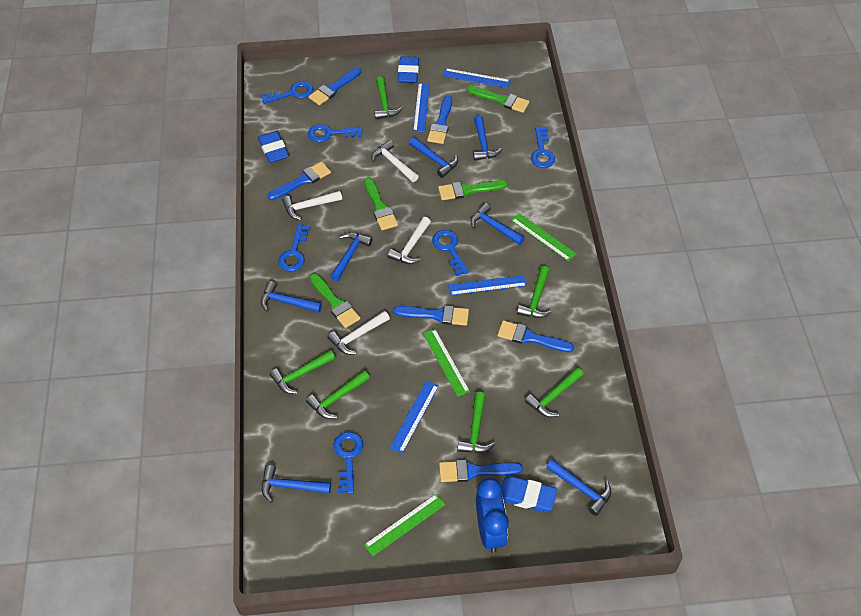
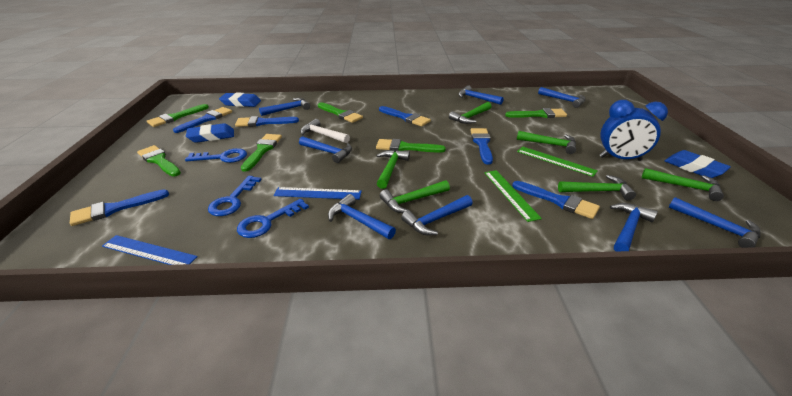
blue hammer: [261,281,322,312] [262,465,331,502] [330,232,373,281] [409,137,458,178] [470,203,525,245] [473,115,502,161] [546,459,611,516] = 7 -> [259,98,310,116] [299,136,352,163] [328,194,396,239] [401,195,473,235] [458,85,504,105] [538,87,586,108] [610,203,658,252] [669,197,761,248] = 8
blue key: [261,81,313,104] [278,224,310,271] [308,124,362,142] [334,432,363,494] [432,230,469,276] [531,127,555,168] = 6 -> [185,148,247,163] [208,176,261,216] [237,199,309,238] = 3
blue ruler: [390,381,439,454] [413,83,430,132] [443,68,510,88] [448,275,527,296] = 4 -> [102,235,198,265] [273,187,362,200] = 2
green brush: [310,273,361,328] [364,177,398,230] [438,180,507,200] [467,86,530,113] = 4 -> [137,145,181,177] [147,104,209,127] [241,134,282,172] [318,102,363,123] [376,139,446,153] [505,108,567,118] = 6
green ruler: [364,494,445,556] [423,329,470,397] [511,213,576,261] = 3 -> [484,170,542,222] [517,146,598,177] = 2
white hammer: [282,191,342,220] [327,311,390,355] [372,140,419,182] [388,217,431,264] = 4 -> [301,119,350,143] = 1

